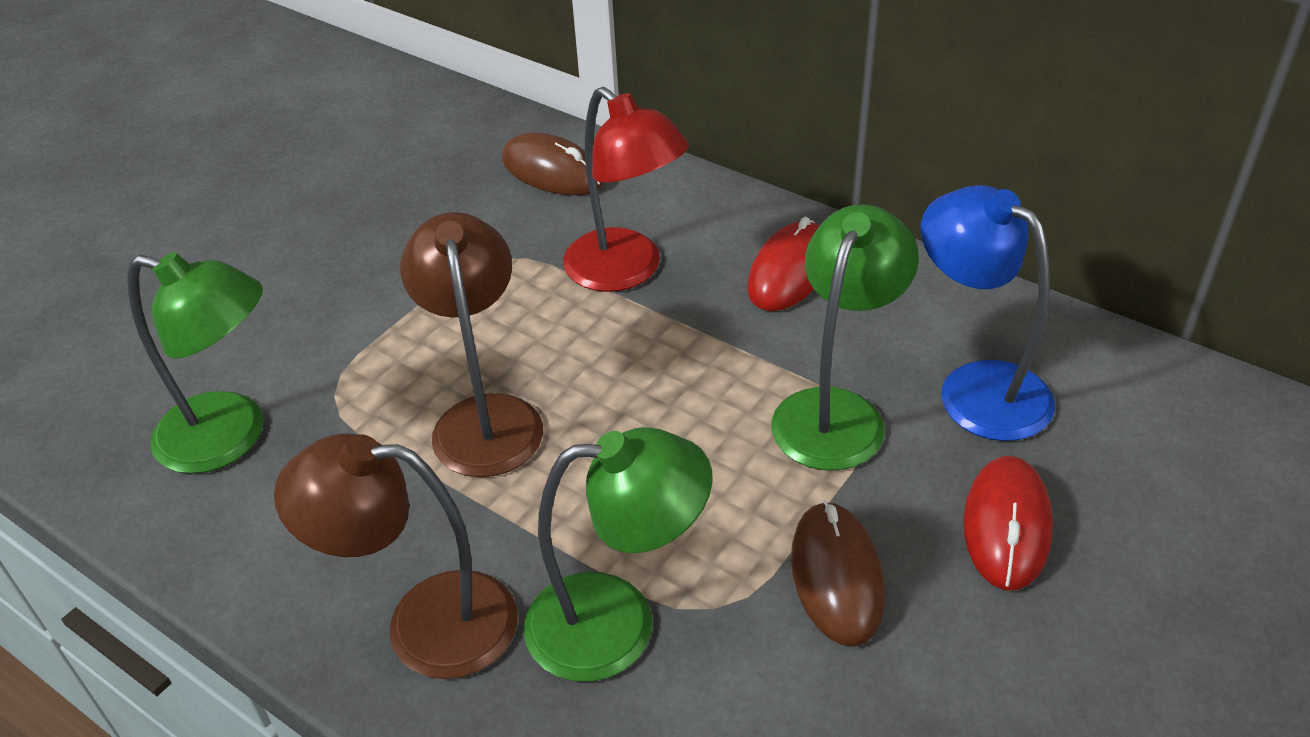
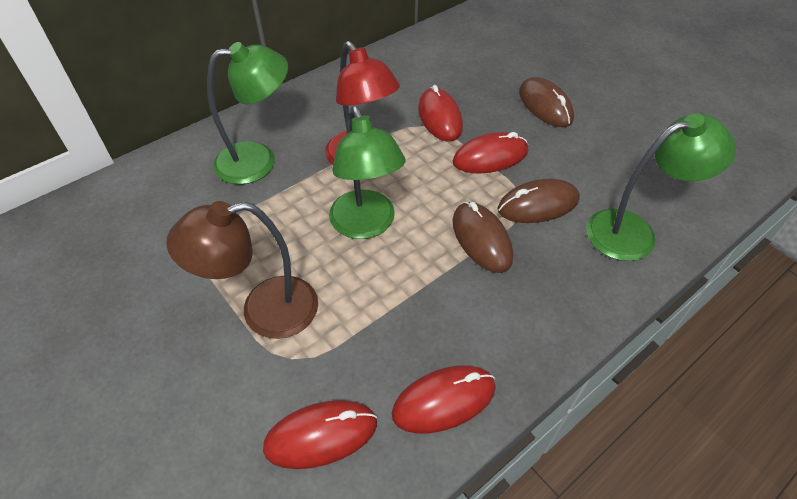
blue lamp: [921,185,1055,441] = 1 -> none = 0
brown lamp: [274,433,518,679] [400,212,543,477] = 2 -> [166,201,318,339] = 1
brown mouse: [502,132,603,195] [791,501,885,646] = 2 -> [452,202,513,273] [498,179,580,223] [519,77,574,127] = 3
red mouse: [747,217,820,311] [964,456,1053,590] = 2 -> [263,400,377,469] [392,365,496,434] [418,85,463,141] [453,132,528,173] = 4

